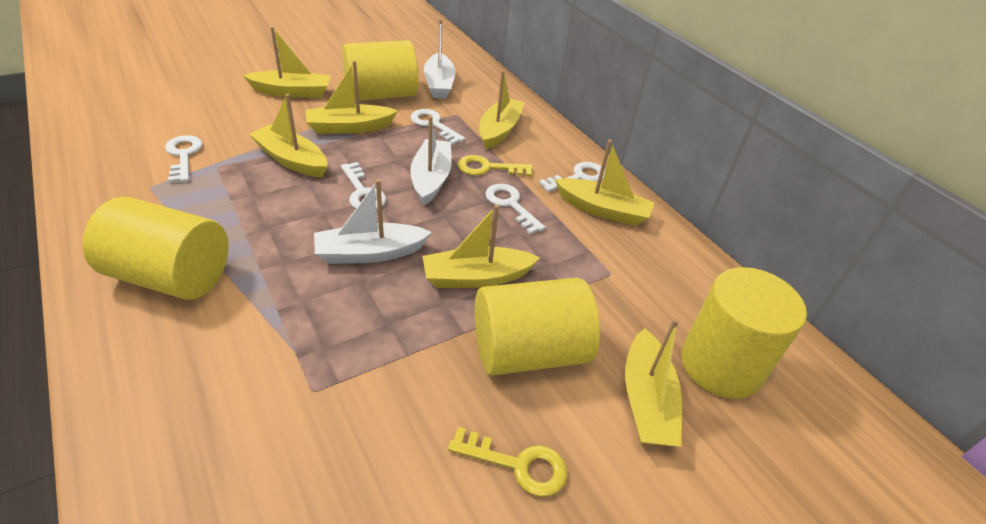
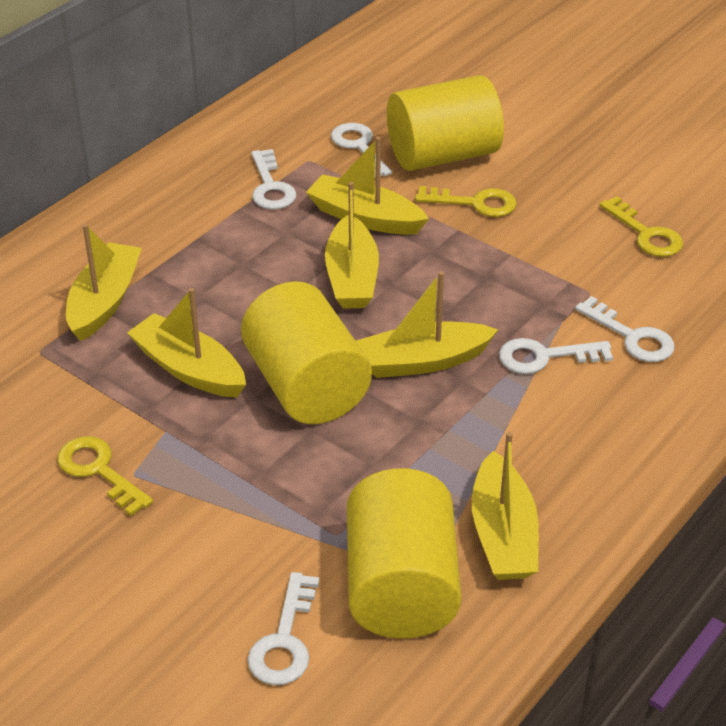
white boat: [314,179,432,264] [410,116,452,206] [424,19,455,98] = 3 -> none = 0
yellow boat: [243,27,331,98] [249,94,327,177] [305,60,398,134] [423,205,540,288] [479,70,525,149] [555,139,654,226] [625,318,682,447] = 7 -> [66,224,142,341] [127,288,246,397] [306,137,429,235] [325,182,379,309] [356,271,498,378] [472,432,539,580] = 6
yellow cylinder: [82,197,229,300] [343,40,418,101] [475,278,600,376] [681,267,807,399] = 4 -> [241,281,372,424] [347,468,461,638] [387,75,504,171] = 3
yellow key: [448,427,567,497] [458,155,533,176] = 2 -> [57,436,153,516] [415,186,517,217] [599,196,683,257] = 3

